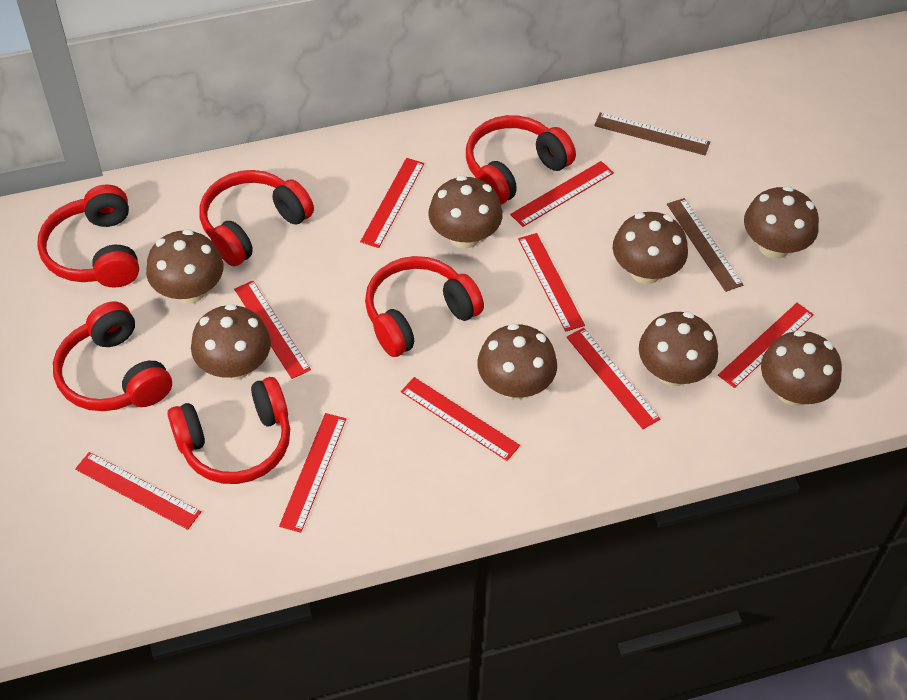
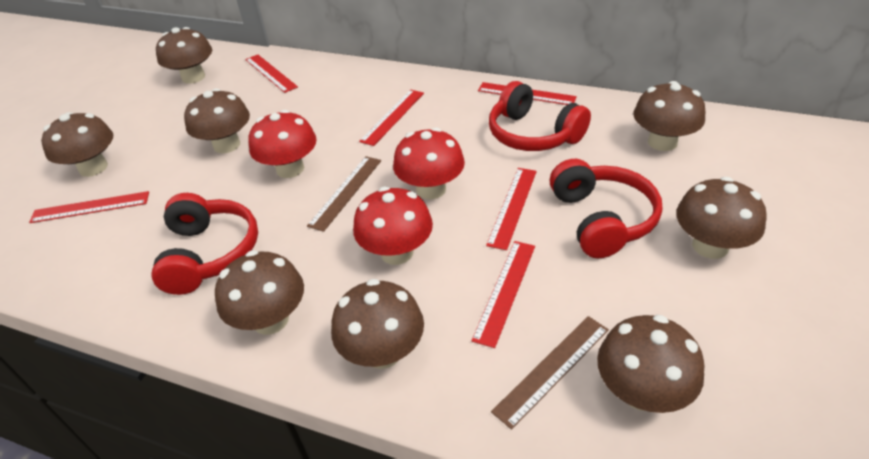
red headphones: [37,184,139,288] [53,301,172,411] [167,377,290,484] [200,170,314,266] [365,256,484,357] [466,115,576,205] = 6 -> [151,193,258,295] [489,81,591,151] [550,159,662,258] = 3
red mushroom: none = 0 -> [248,110,317,178] [353,187,433,265] [393,127,465,200] = 3
red ruler: [75,452,201,530] [234,281,311,379] [279,413,346,533] [360,158,424,248] [401,377,520,461] [510,161,614,227] [518,233,585,332] [566,328,660,429] [718,303,814,388] = 9 -> [29,191,149,223] [245,55,298,93] [359,89,424,146] [471,241,535,348] [478,82,577,105] [486,168,537,250] = 6

